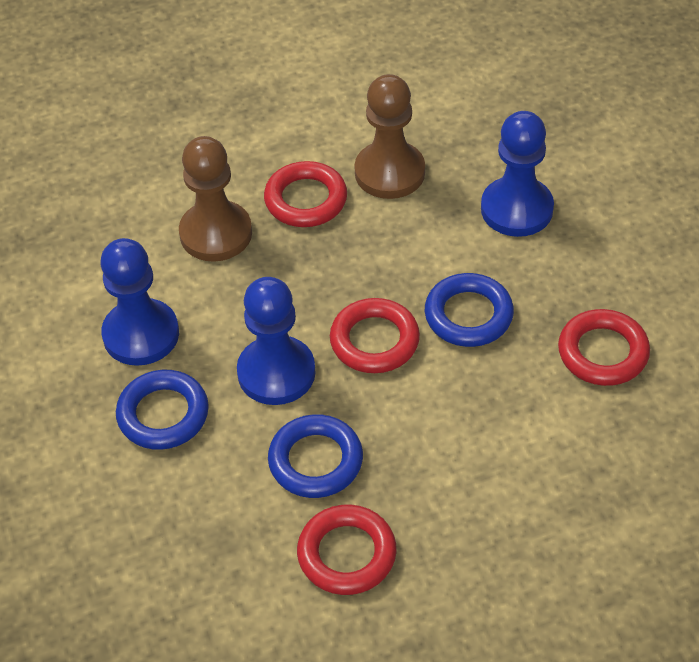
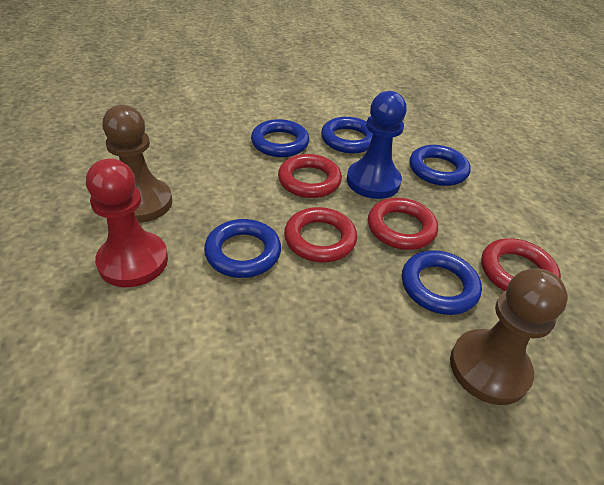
blue pawn: [101,238,179,366] [237,277,316,405] [481,111,554,237] = 3 -> [347,91,407,199] = 1
blue ring: [116,370,209,450] [268,414,363,498] [425,273,514,347] = 3 -> [204,219,281,278] [251,119,309,157] [321,117,373,153] [402,250,482,315] [409,145,471,186] = 5
red pawn: none = 0 -> [86,159,168,287] = 1

